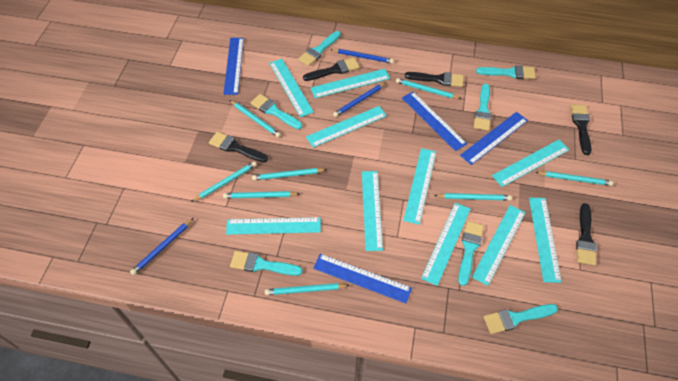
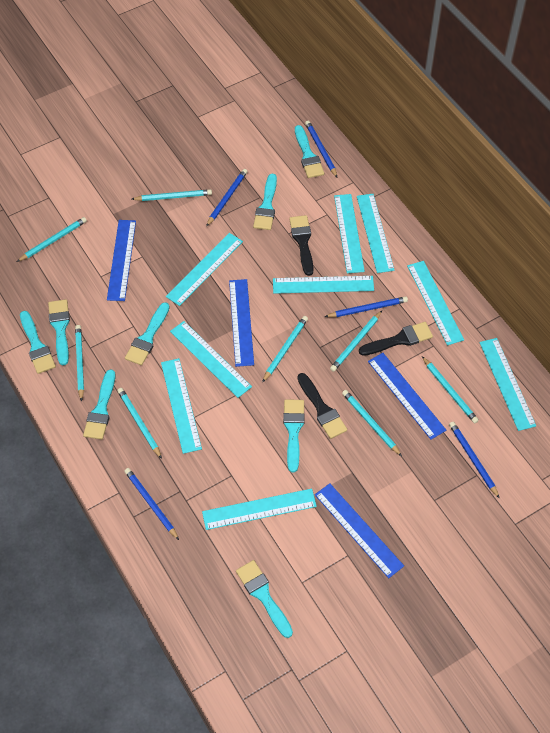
black brush: [209,132,268,163] [303,57,360,81] [405,72,464,87] [571,104,592,155] [576,203,597,265] = 5 -> [289,215,313,276] [297,373,347,439] [359,322,433,356] = 3
blue pencil: [130,218,194,275] [330,49,394,63] [333,82,387,117] = 3 -> [124,468,179,540] [206,169,248,227] [305,121,337,177] [325,296,408,317] [449,422,500,499] = 5
turquoise brush: [230,251,303,276] [250,94,302,129] [298,31,341,66] [458,221,484,286] [474,84,492,131] [476,65,536,79] [484,304,558,334] = 7 -> [20,311,56,374] [48,299,70,366] [83,369,115,440] [125,302,170,365] [236,560,293,638] [253,174,277,230] [283,399,305,472] [295,125,324,178] = 8
turquoise ruler: [226,217,321,235] [269,59,314,117] [306,106,387,148] [311,69,390,98] [362,171,383,251] [403,148,436,225] [421,203,470,286] [472,205,526,286] [492,140,569,187] [529,198,561,283] = 10 -> [161,358,202,454] [166,233,243,306] [170,321,252,398] [202,489,317,530] [273,276,374,294] [334,194,365,273] [357,194,394,273] [407,261,464,345] [479,338,536,431] = 9

